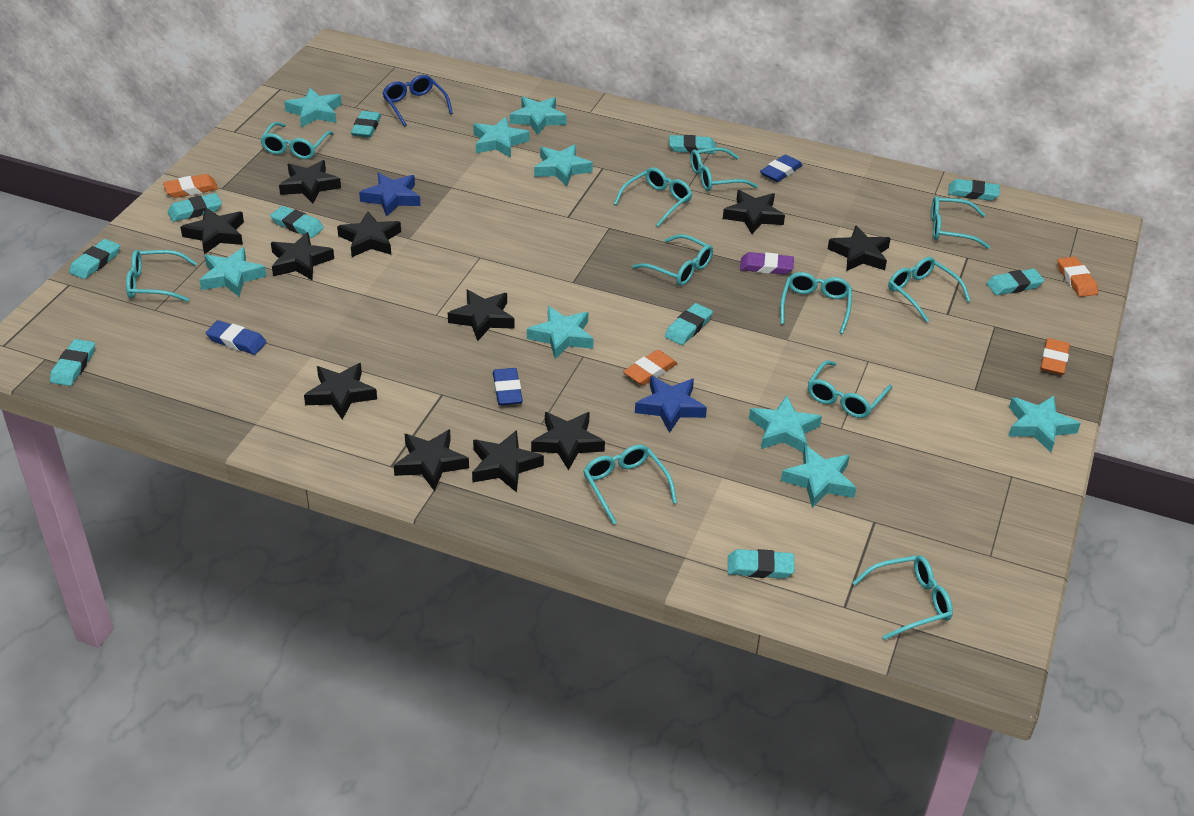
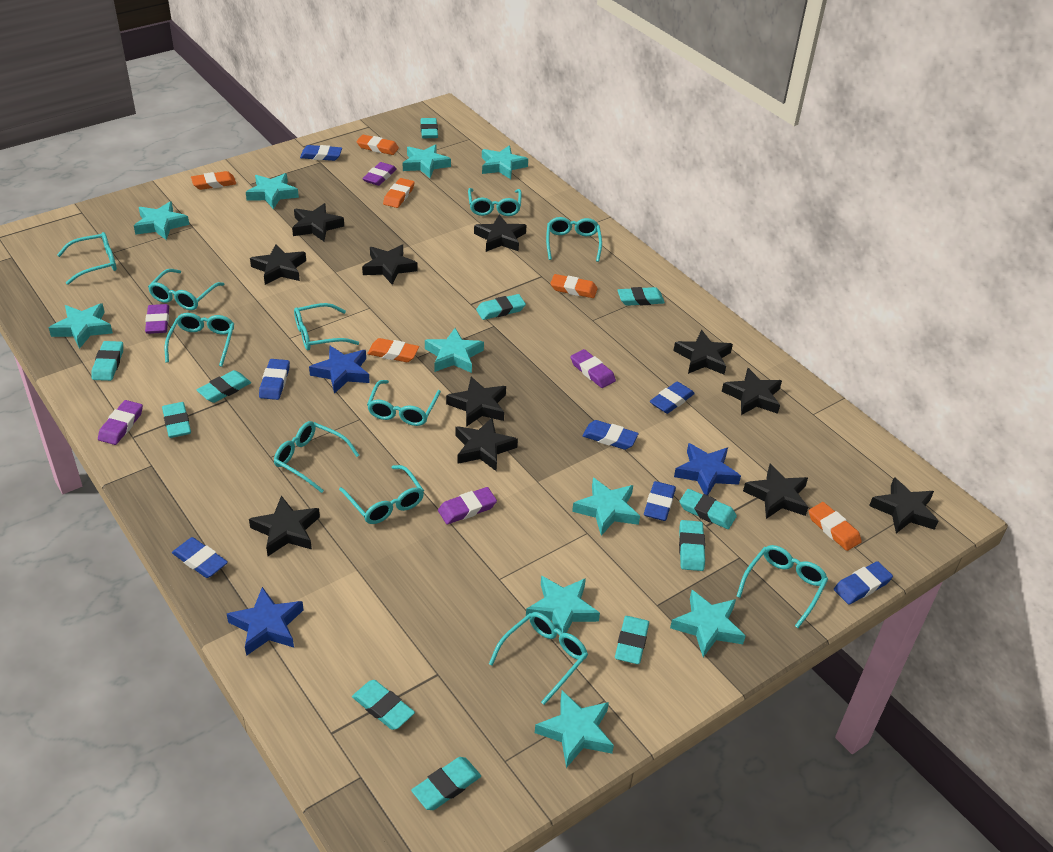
blue eraser: [206,320,266,355] [493,368,523,405] [760,155,802,182] = 3 -> [172,537,228,578] [259,359,290,400] [300,145,342,161] [583,420,638,450] [644,481,676,521] [650,381,695,414] [834,561,893,604] = 7
blue glasses: [382,75,453,127] = 1 -> none = 0
blue star: [359,173,421,217] [635,376,707,433] = 2 -> [227,587,304,656] [309,345,370,394] [674,443,741,495] = 3
orange eraser: [163,174,218,198] [623,350,677,386] [1040,338,1070,375] [1058,256,1098,297] = 4 -> [191,171,236,190] [356,135,399,155] [367,338,419,362] [383,178,415,208] [550,274,598,298] [809,502,862,551] = 6
purple eraser: [740,252,794,275] = 1 -> [98,400,143,445] [145,304,169,334] [362,162,397,186] [438,487,497,524] [570,349,616,388] = 5
turquoise eraser: [50,339,95,386] [69,239,120,279] [168,193,222,222] [270,206,324,238] [351,111,381,138] [665,303,713,345] [669,135,716,154] [728,549,795,579] [948,179,1000,201] [986,269,1044,295] = 10 -> [92,341,123,381] [162,402,191,438] [197,370,251,403] [352,680,415,730] [411,757,481,810] [420,118,438,138] [476,294,526,320] [615,616,649,664] [617,287,665,306] [679,489,737,529] [679,520,705,571] = 11
turquoise star: [200,247,266,297] [284,88,342,127] [473,117,529,158] [510,96,567,135] [527,306,594,359] [534,144,593,186] [749,395,822,453] [781,445,856,508] [1008,396,1081,452] = 9 -> [49,303,113,349] [134,201,189,240] [246,173,299,209] [403,144,451,178] [425,328,484,373] [482,145,528,179] [526,576,600,636] [535,691,614,768] [572,478,640,536] [670,590,745,657] = 10

